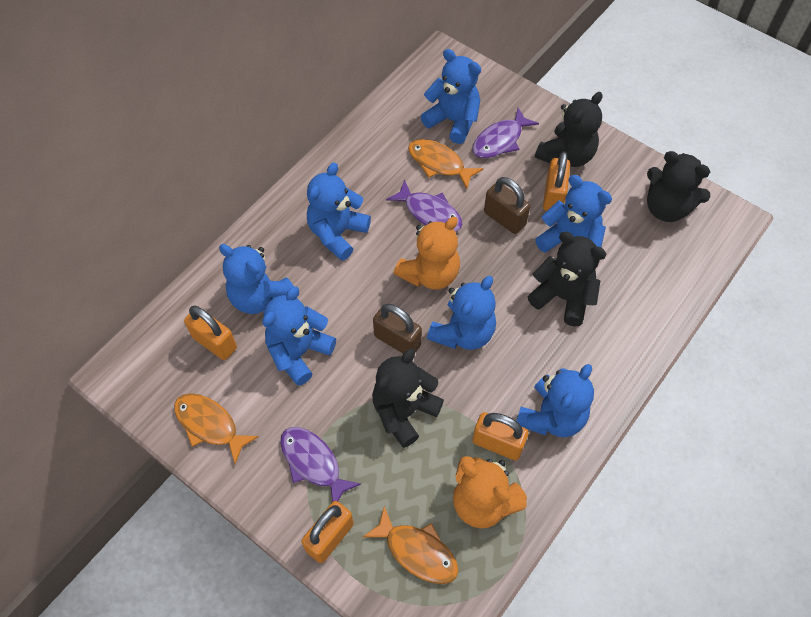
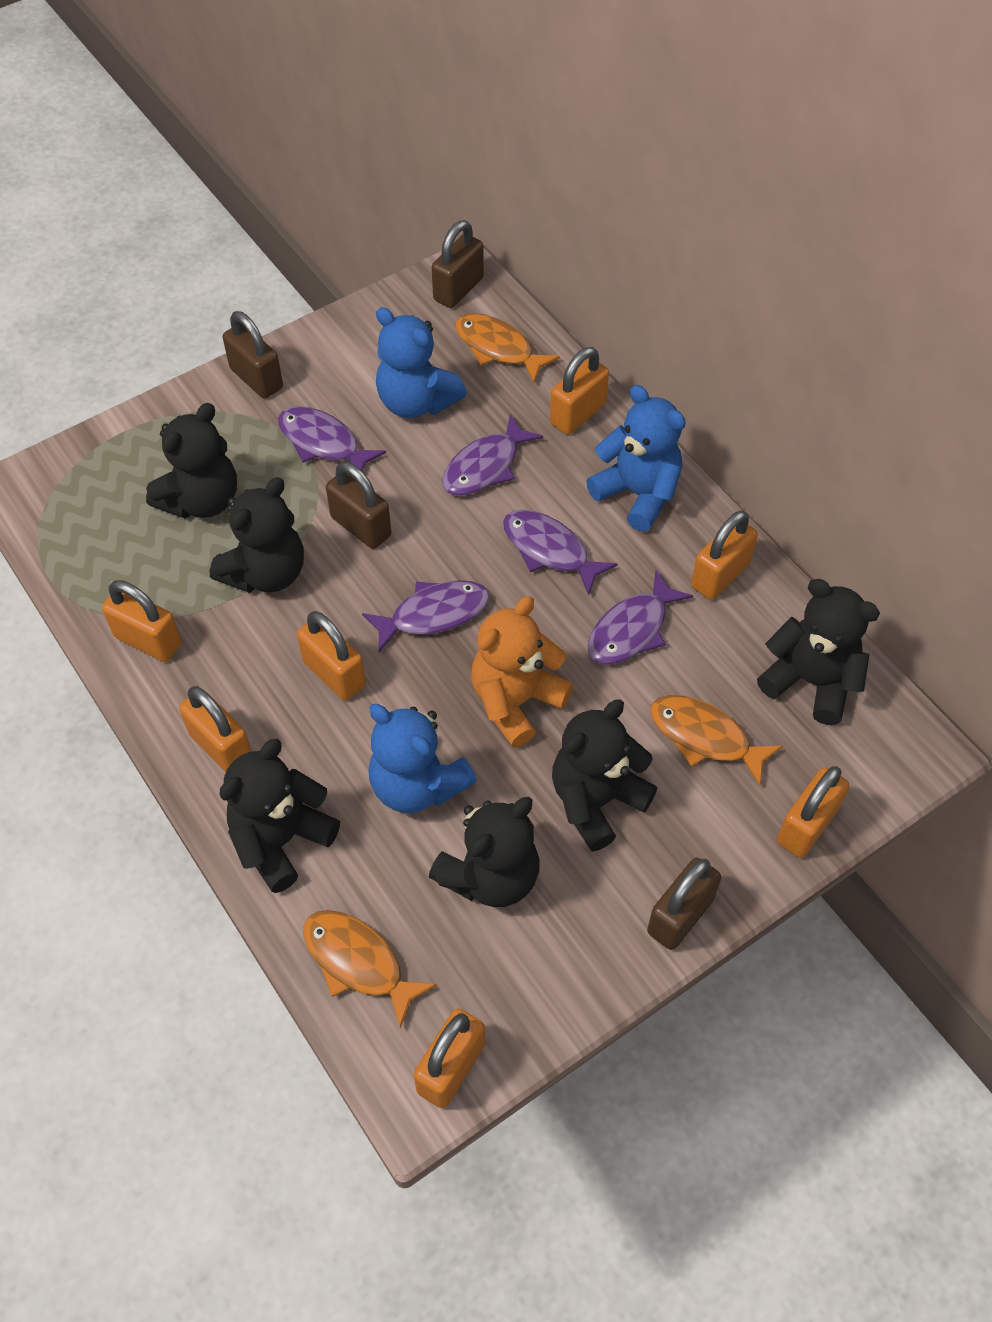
black teddy bear: [372,349,444,448] [528,232,606,326] [535,92,603,167] [647,151,711,222] = 4 -> [146,403,237,519] [210,477,304,593] [219,739,340,893] [429,797,540,907] [552,700,657,852] [757,579,880,725] = 6
blue teddy bear: [219,244,294,314] [262,286,336,386] [307,163,371,261] [420,49,481,144] [427,276,496,350] [517,364,594,437] [535,175,612,253] = 7 -> [368,704,477,813] [376,307,467,418] [586,385,686,532] = 3
brown padlock: [373,304,422,354] [484,177,530,234] = 2 -> [223,311,283,399] [326,462,391,549] [432,220,484,308] [647,858,721,950] = 4
orange padlock: [184,306,237,360] [302,501,354,563] [472,412,529,460] [543,151,570,211] = 4 -> [102,580,182,662] [179,686,252,772] [297,611,366,700] [414,1008,485,1108] [550,347,609,435] [691,511,758,600] [777,766,849,858] = 7
orange teddy bear: [394,217,460,290] [453,456,527,528] = 2 -> [471,596,573,748] = 1
purple fish: [280,427,361,502] [386,179,463,232] [472,108,539,158] = 3 -> [278,406,386,471] [362,580,490,652] [442,414,543,495] [503,510,618,596] [587,570,693,664] = 5

